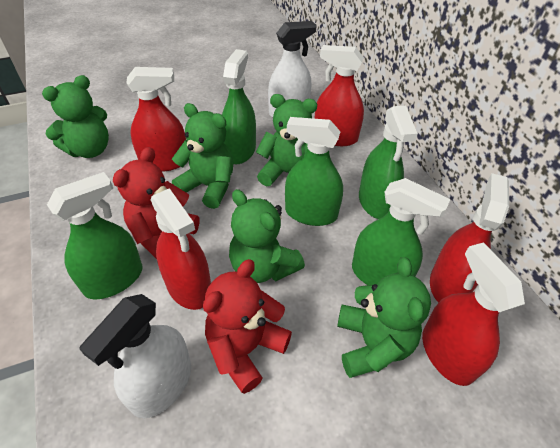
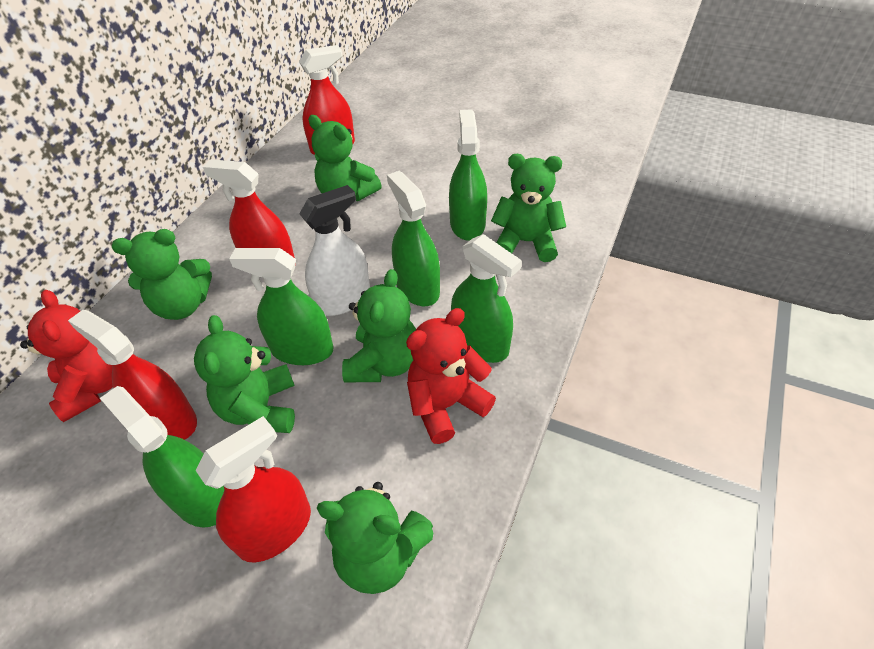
green teddy bear: [42,75,109,158] [172,103,234,209] [229,189,305,283] [256,94,317,186] [337,257,431,378] = 5 -> [112,229,212,320] [194,315,295,433] [308,115,382,201] [317,482,433,594] [342,269,416,382] [491,154,566,262] = 6
red spray bottle: [127,67,186,172] [151,188,211,310] [314,45,364,146] [422,242,525,386] [430,173,509,303] = 5 -> [68,310,197,440] [195,416,311,562] [203,159,296,265] [299,45,355,155] = 4
white spray bottle: [79,294,191,418] [268,21,317,117] = 2 -> [299,185,370,316] = 1

